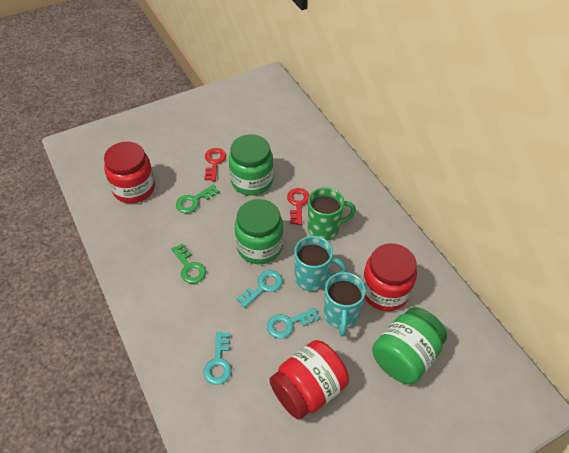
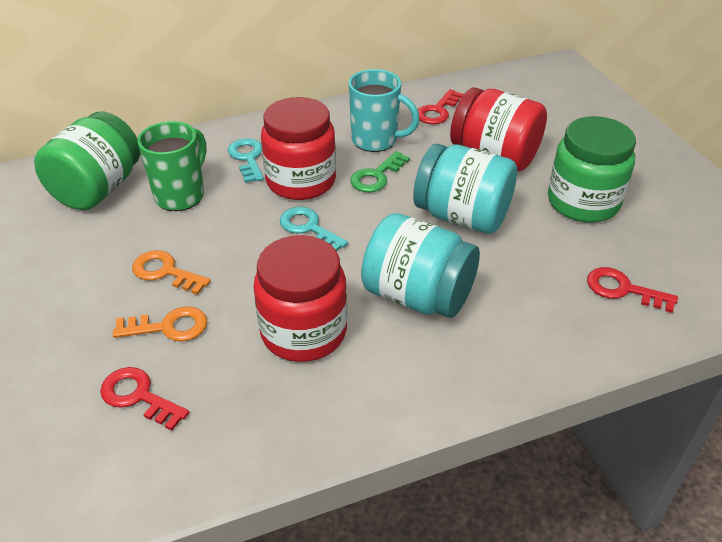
green jar: [229,134,273,196] [235,199,283,264] [372,307,447,384] = 3 -> [34,111,140,210] [548,116,636,223] = 2
green key: [171,243,206,284] [176,184,220,213] = 2 -> [350,151,410,192] = 1
orange key: none = 0 -> [113,306,207,341] [132,250,211,295] = 2
red key: [204,148,226,181] [287,188,310,225] = 2 -> [100,367,189,431] [418,89,464,124] [587,267,678,313] = 3
turquoise jar: none = 0 -> [361,213,480,318] [413,144,517,234] = 2
turquoise key: [203,332,232,385] [236,270,283,308] [267,308,320,339] = 3 -> [228,138,264,183] [280,207,348,251] = 2
turquoise mug: [294,236,347,291] [324,272,366,337] = 2 -> [349,69,420,152] = 1

